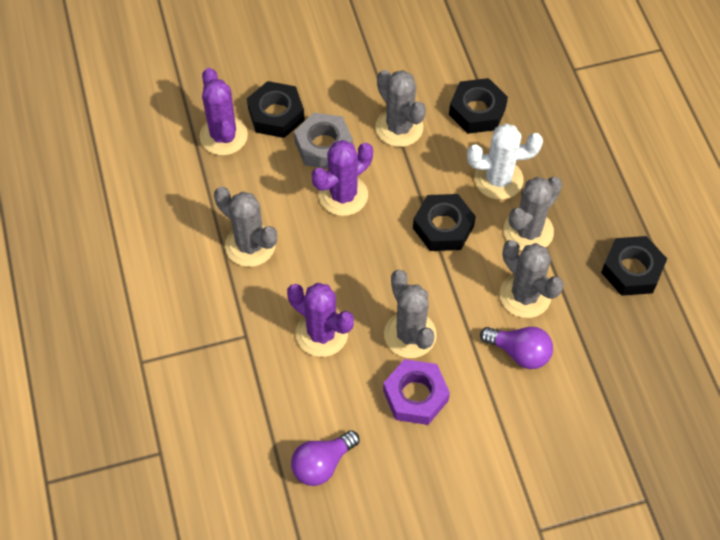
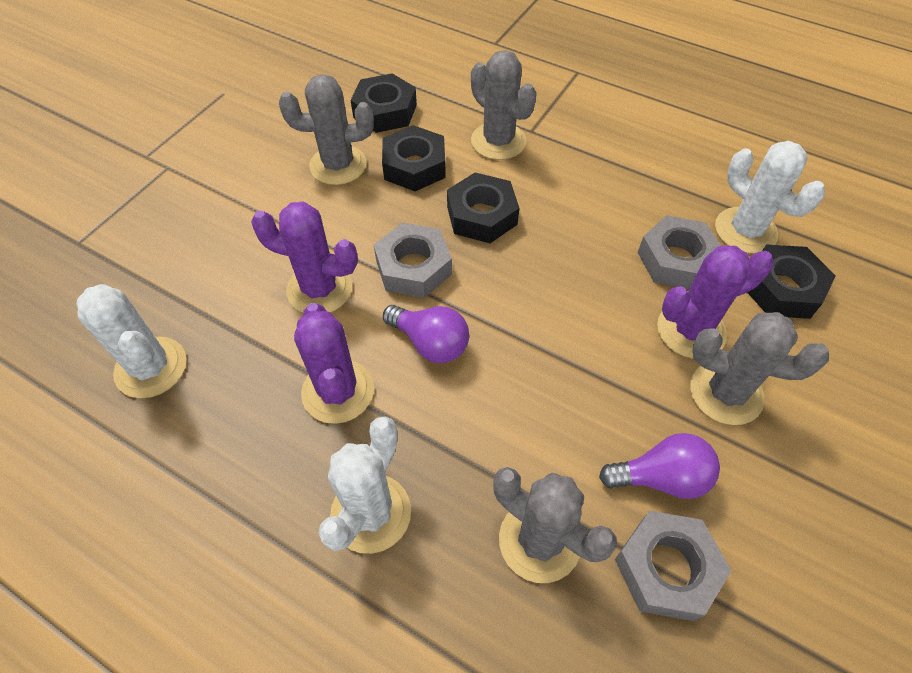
grey cactus: [214,187,277,267] [376,70,426,147] [384,270,437,358] [500,240,564,318] [504,177,562,251] = 5 -> [279,74,374,185] [471,50,537,160] [494,467,617,583] [690,312,829,425] = 4
grey nut: [294,113,353,169] = 1 -> [374,223,452,298] [615,511,731,621] [637,215,721,289] = 3
purple nut: [383,359,450,425] = 1 -> none = 0
white cactus: [467,123,543,200] = 1 -> [76,284,186,398] [318,416,411,554] [715,141,825,254] = 3

